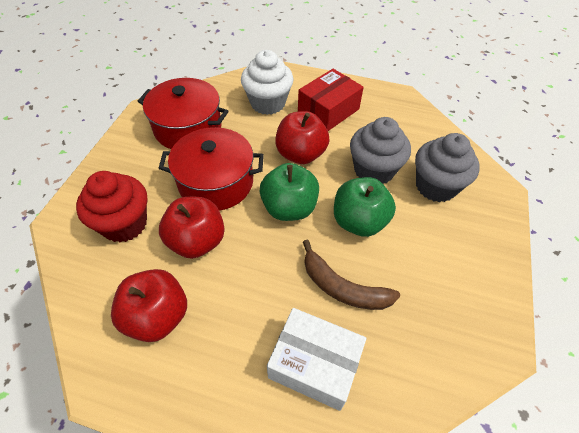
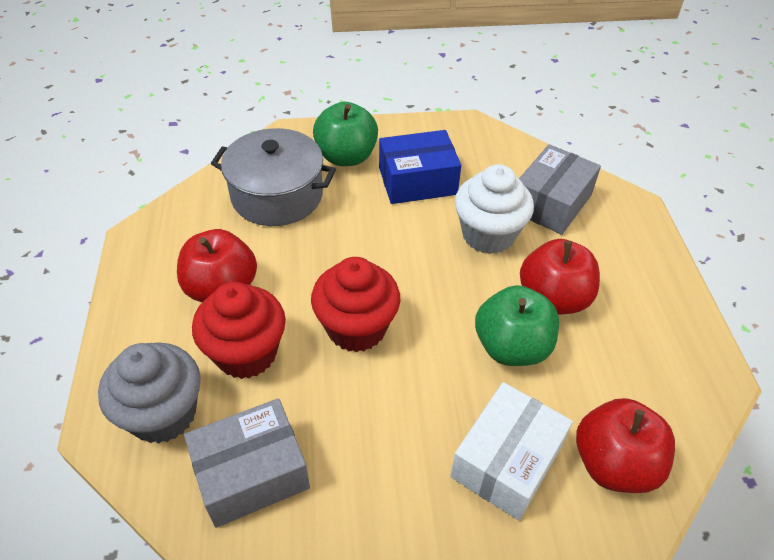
blue box: none = 0 -> [379,130,461,204] = 1
brown banana: [303,239,400,310] = 1 -> none = 0
grey box: none = 0 -> [184,398,310,528] [519,144,601,235] = 2
grey cupcake: [350,117,411,184] [415,133,480,202] = 2 -> [98,343,201,444] = 1
grey pot: none = 0 -> [211,128,336,226] = 1
red box: [298,69,364,131] = 1 -> none = 0
red cupcake: [76,171,147,242] = 1 -> [192,282,286,379] [311,257,400,352] = 2
red pot: [138,78,228,149] [158,127,264,211] = 2 -> none = 0

